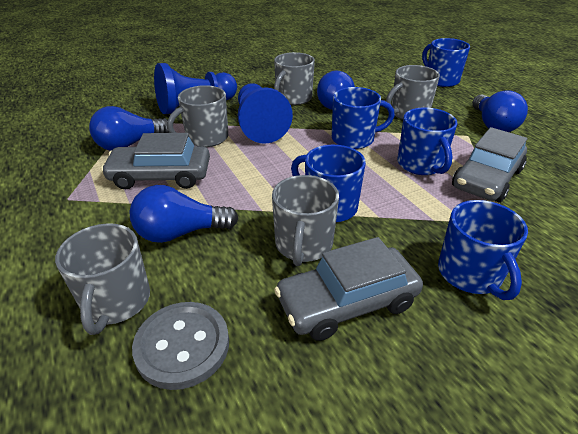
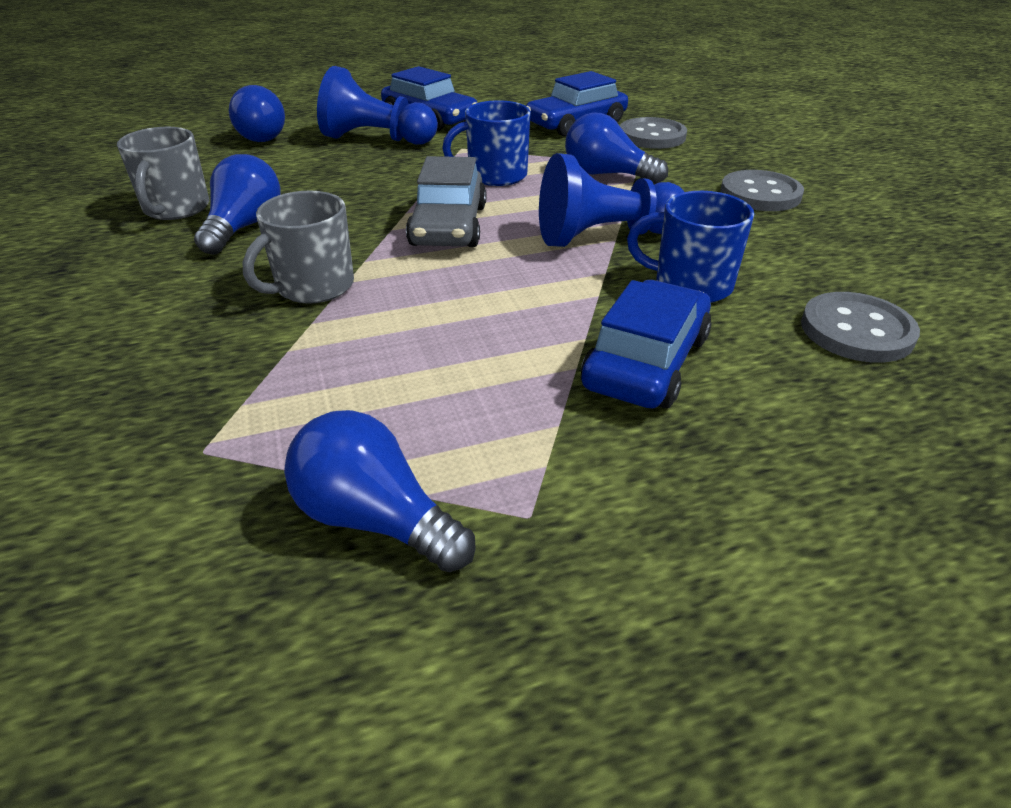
blue car: none = 0 -> [381,66,478,131] [526,71,628,136] [581,280,712,408] = 3
blue mug: [291,145,366,222] [332,87,395,149] [397,107,457,175] [422,38,470,87] [438,200,528,300] = 5 -> [442,100,531,186] [627,191,754,303] = 2
grey button: [132,302,229,390] = 1 -> [620,117,687,149] [721,170,804,211] [801,292,920,363] = 3
grey car: [101,133,210,189] [274,237,423,341] [452,127,527,202] = 3 -> [406,156,486,247] = 1
grey mug: [55,223,150,335] [167,85,228,147] [272,175,339,266] [274,52,315,105] [386,65,440,120] = 5 -> [117,127,209,220] [242,191,354,304] = 2

